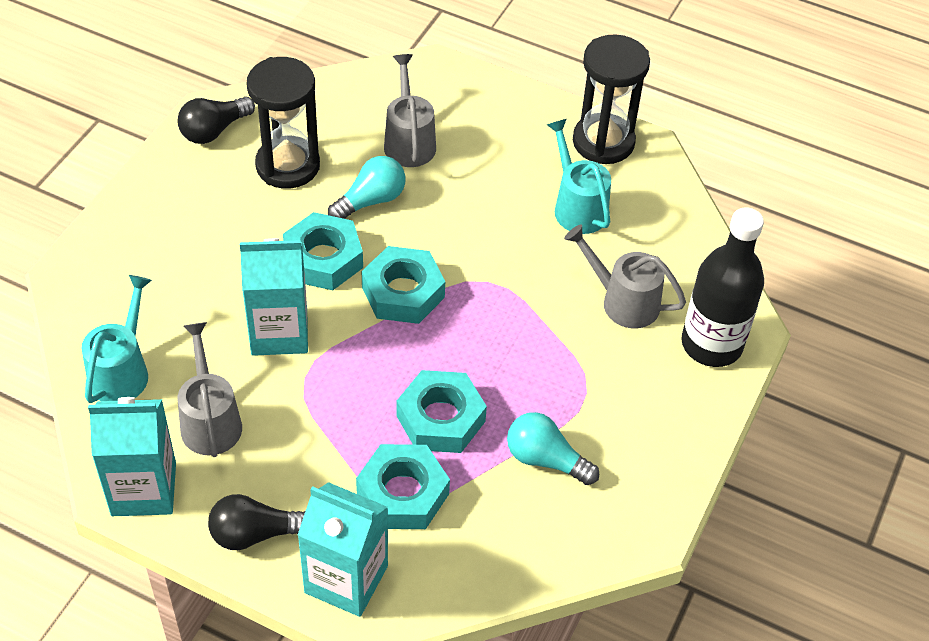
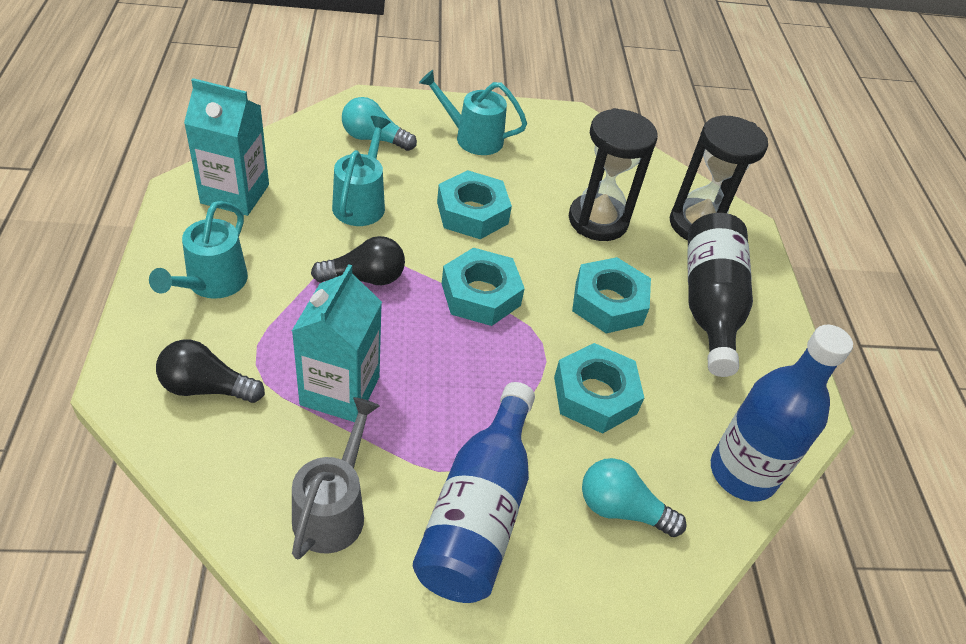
blue bottle: none = 0 -> [413,382,535,603] [711,325,853,501] = 2
grey watering can: [178,322,242,457] [384,54,436,167] [564,224,686,328] = 3 -> [292,397,380,560] = 1
turquoise carton: [88,397,176,516] [240,238,308,356] [298,482,388,617] = 3 -> [184,78,269,216] [292,264,382,422] = 2
turquoise watering can: [81,275,152,403] [547,119,611,234] = 2 -> [149,201,248,299] [332,116,390,226] [419,70,527,155] = 3

